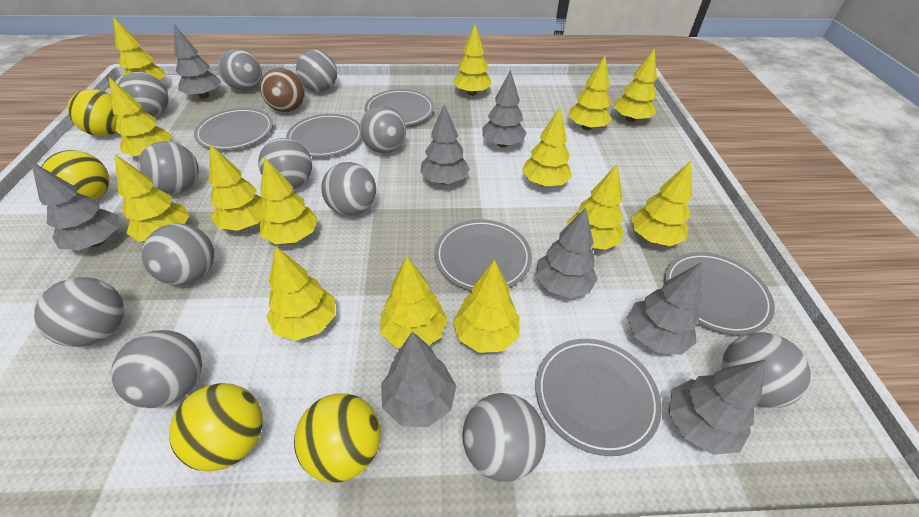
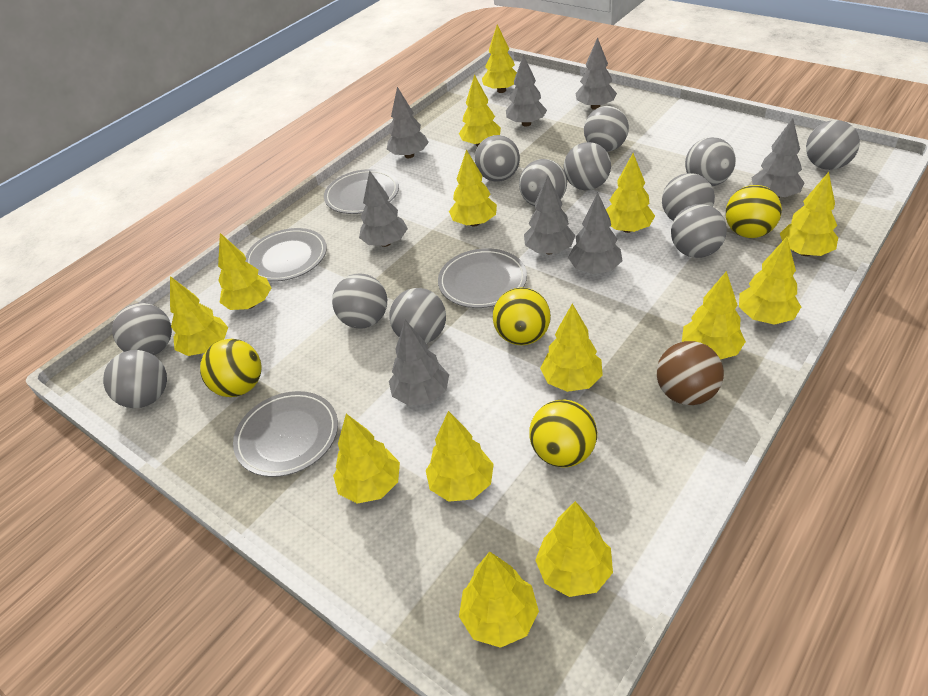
grey plate: [194,108,273,150] [286,114,361,157] [364,89,434,126] [434,219,532,290] [535,339,662,456] [665,252,775,335] = 6 -> [233,391,338,477] [245,228,327,282] [324,169,399,214] [438,248,527,308] = 4

